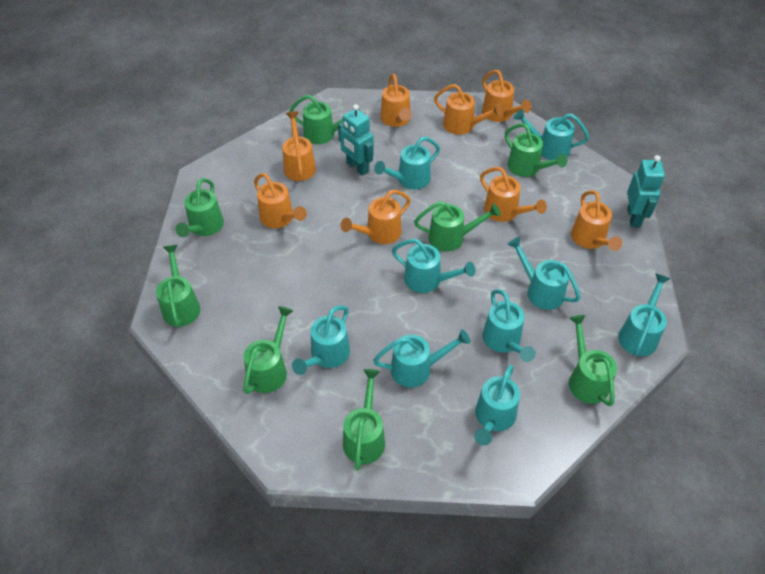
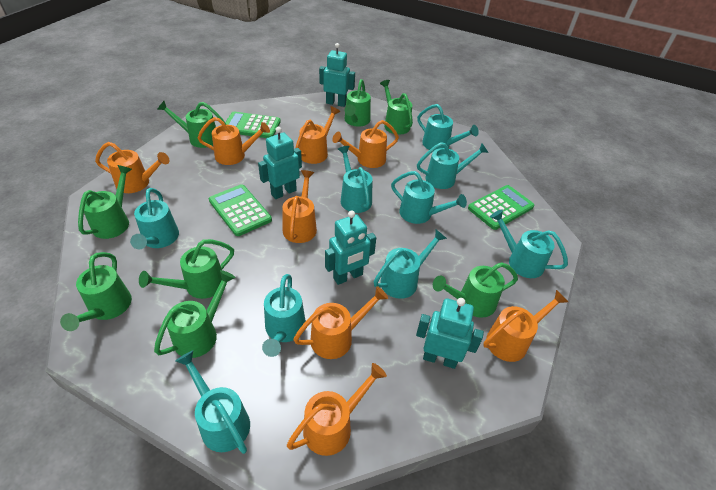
green calculator: none = 0 -> [209,184,272,236] [225,112,281,138] [468,185,534,230] = 3
turquoise robot: [338,104,374,176] [627,155,665,228] = 2 -> [258,127,302,199] [319,43,355,107] [325,211,376,285] [416,298,484,369] = 4

